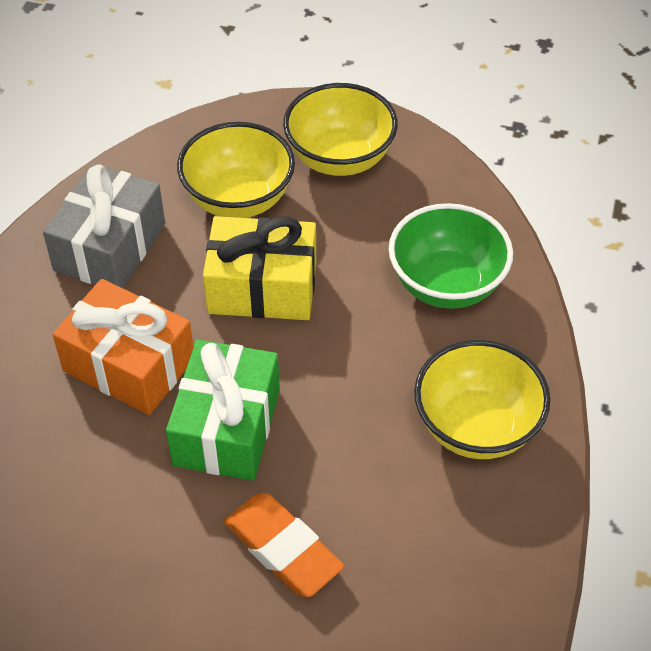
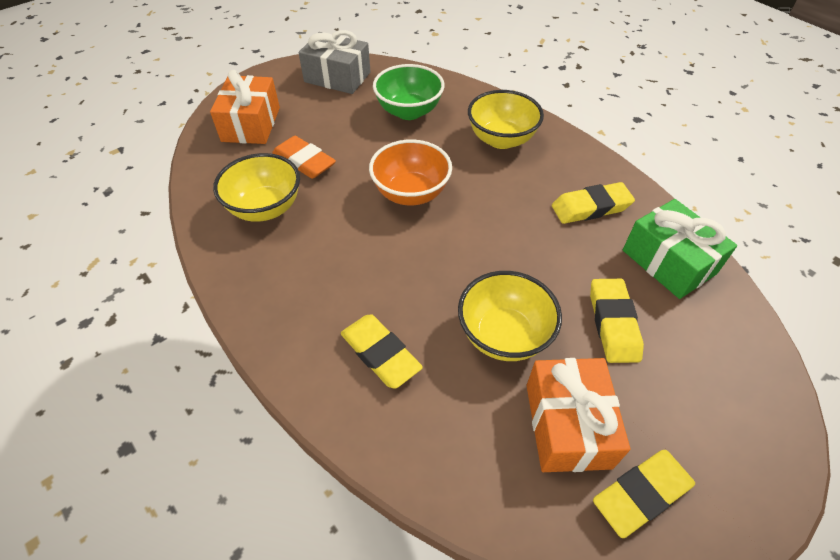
orange bowl: none = 0 -> [369,139,452,206] = 1
orange gift: [52,279,194,415] = 1 -> [210,70,280,144] [527,358,630,472] = 2
yellow eraser: none = 0 -> [341,314,423,389] [552,182,635,224] [590,279,644,363] [593,450,695,538] = 4
yellow gift: [203,216,316,320] = 1 -> none = 0

